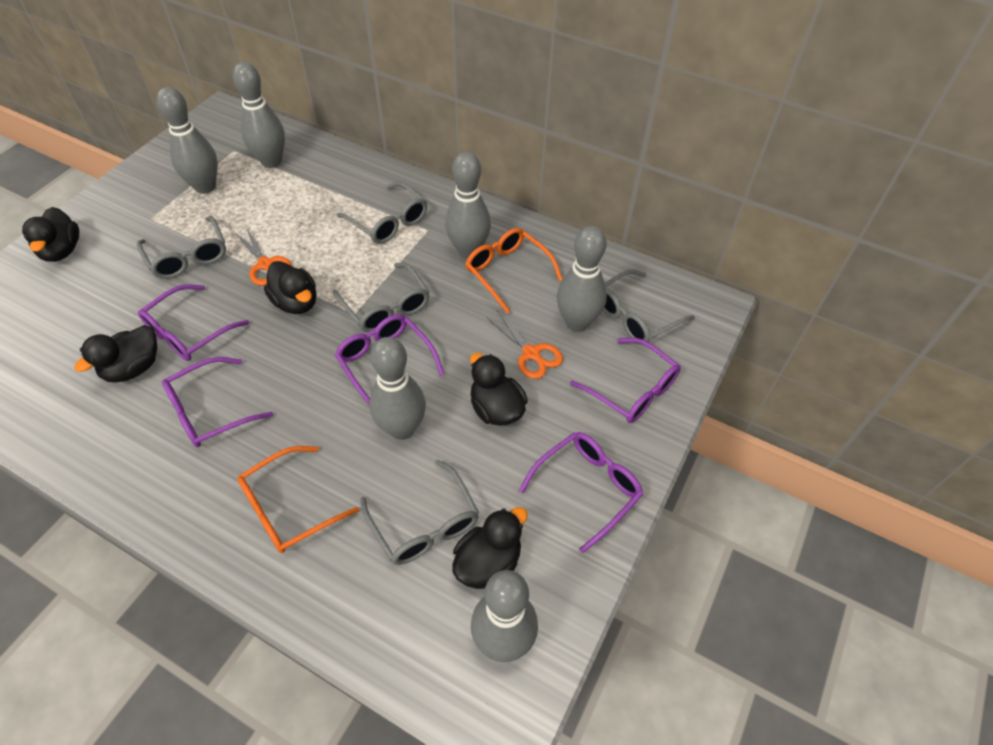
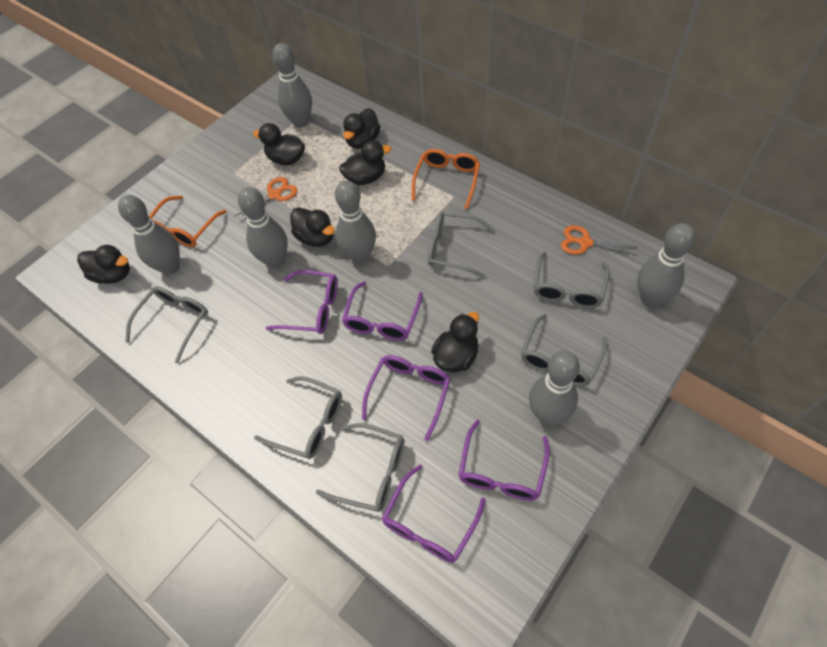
black duck: [22,207,79,262] [74,325,157,382] [264,261,316,314] [452,507,528,589] [470,353,528,426] = 5 -> [77,245,130,284] [253,123,305,165] [290,207,335,247] [339,140,391,185] [343,108,381,149] [431,312,479,372] = 6
grey glasses: [137,216,226,279] [333,262,430,333] [337,182,427,244] [360,460,479,565] [603,269,695,345] = 5 -> [125,286,208,363] [254,376,342,459] [316,423,404,512] [428,212,495,278] [521,314,607,386] [533,251,610,309] = 6

